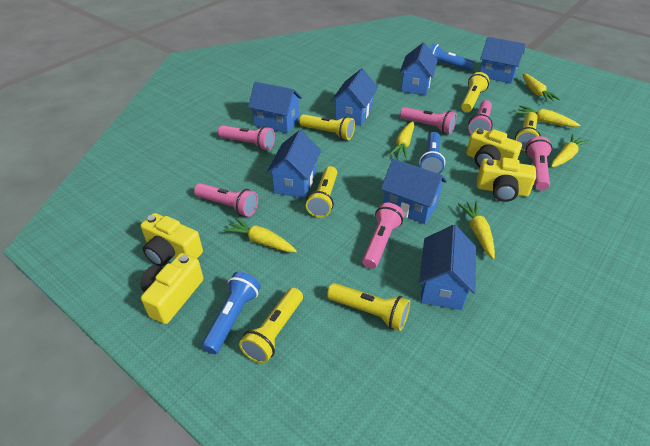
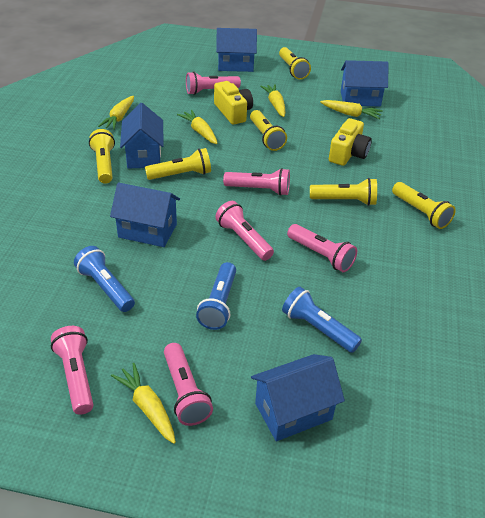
blue house: [248,82,302,133] [266,130,321,198] [331,68,378,126] [381,159,447,224] [399,43,438,95] [419,225,476,310] [480,37,526,83] = 7 -> [110,183,180,247] [120,103,164,168] [216,28,257,72] [251,354,345,441] [341,60,389,106] = 5
yellow camera: [140,213,203,266] [140,253,203,324] [466,128,522,168] [477,157,536,202] = 4 -> [214,81,253,125] [329,118,372,166] = 2
yellow carrot: [223,217,297,252] [389,121,414,159] [458,202,495,259] [516,105,580,127] [523,73,561,103] [551,134,589,167] = 6 -> [98,96,134,130] [111,363,176,444] [177,110,218,144] [260,84,285,117] [320,100,383,119] = 5

